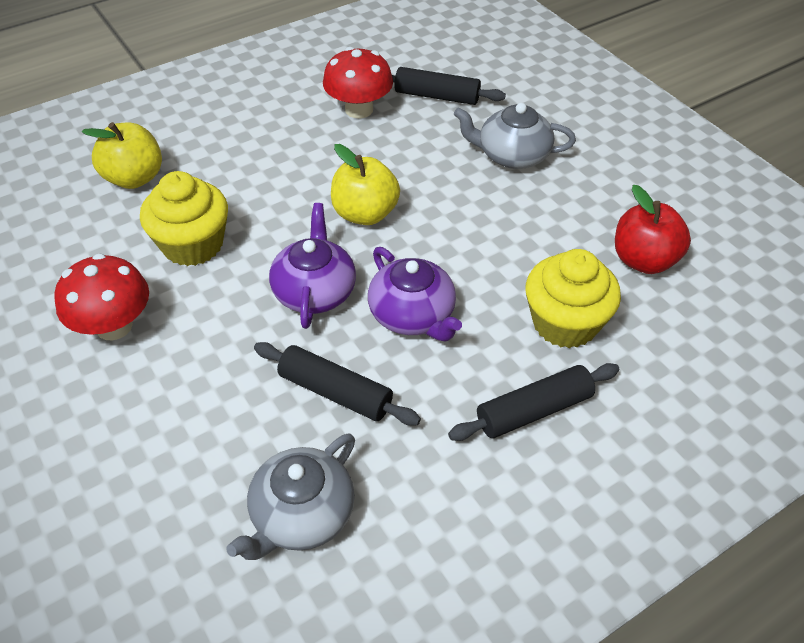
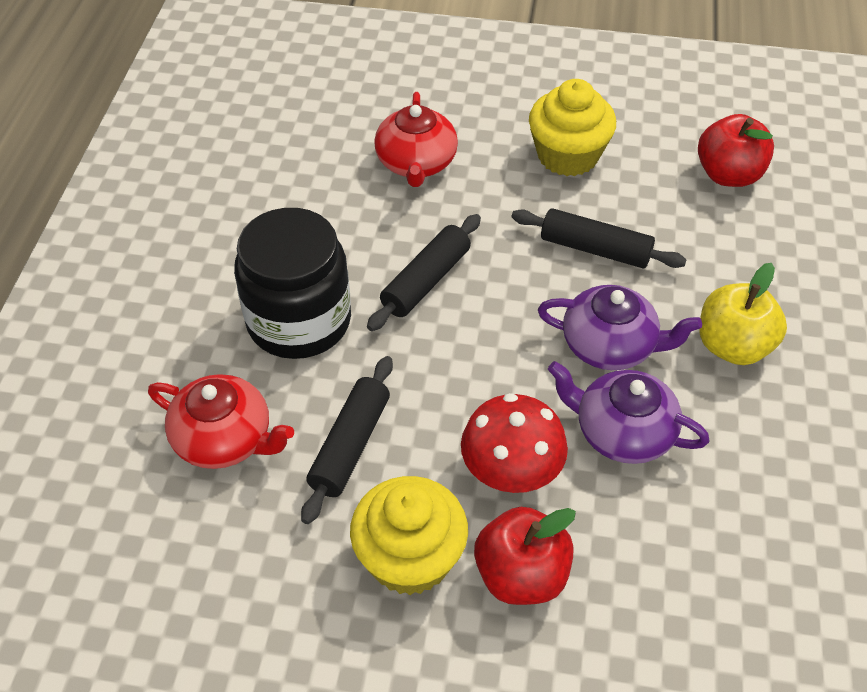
black jar: none = 0 -> [234,208,351,359] = 1
grey teapot: [227,433,355,560] [454,103,576,169] = 2 -> none = 0
red apple: [615,185,691,274] = 1 -> [474,507,576,605] [698,114,774,187] = 2
red mushroom: [54,254,149,340] [323,47,393,118] = 2 -> [461,393,568,493] = 1
red teapot: none = 0 -> [148,374,294,469] [374,92,458,187] = 2
yellow apple: [82,122,162,189] [331,144,400,225] = 2 -> [699,263,787,365] = 1

